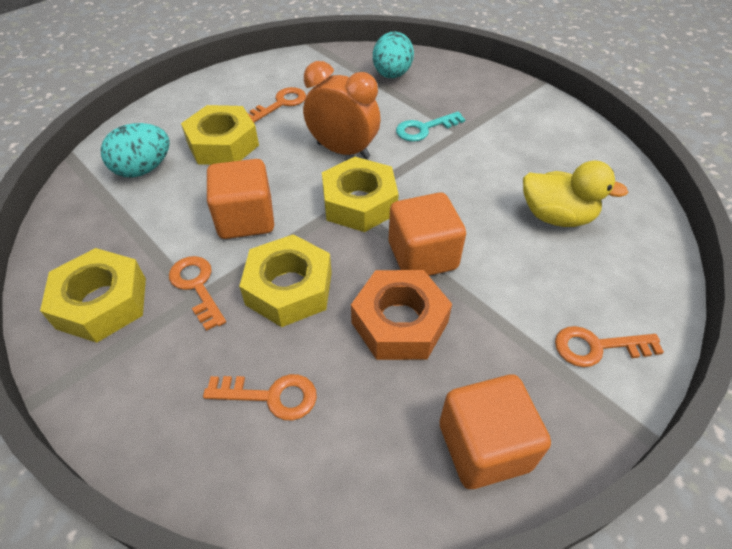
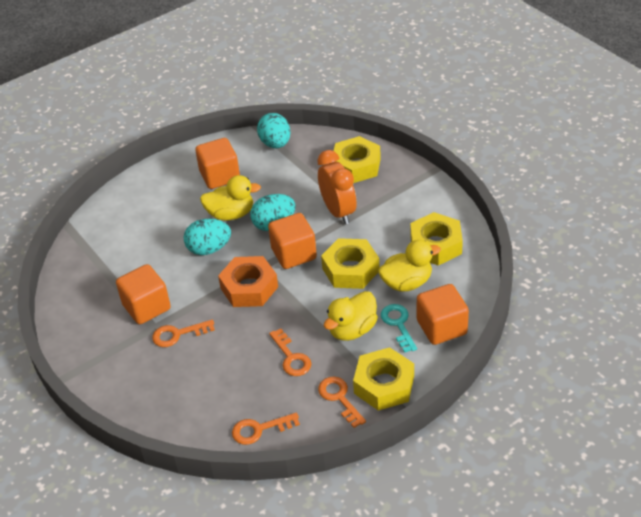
orange cube: [207,159,274,239] [389,193,466,276] [439,375,551,489] = 3 -> [116,264,171,324] [195,138,240,189] [268,213,317,269] [417,284,469,345] = 4
turquoise egg: [101,123,170,178] [373,32,414,78] = 2 -> [184,218,231,255] [250,194,296,231] [257,113,291,148] = 3
yellow duck: [523,160,628,227] = 1 -> [200,175,261,220] [324,291,378,341] [378,240,441,292] = 3

